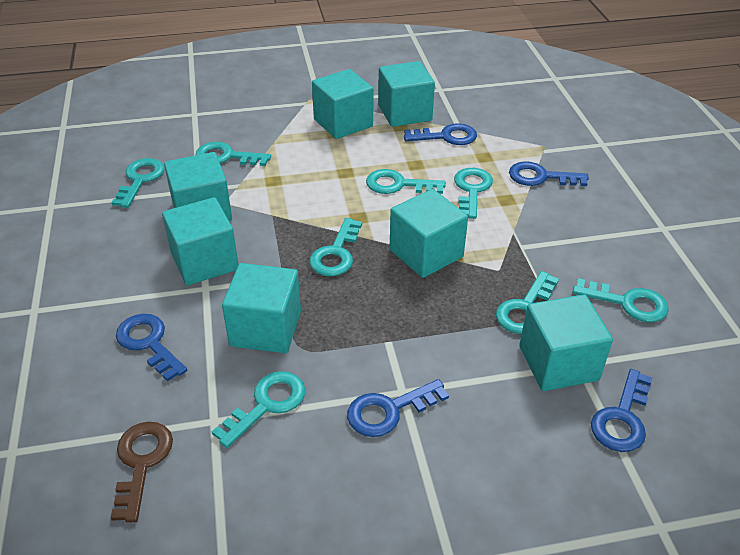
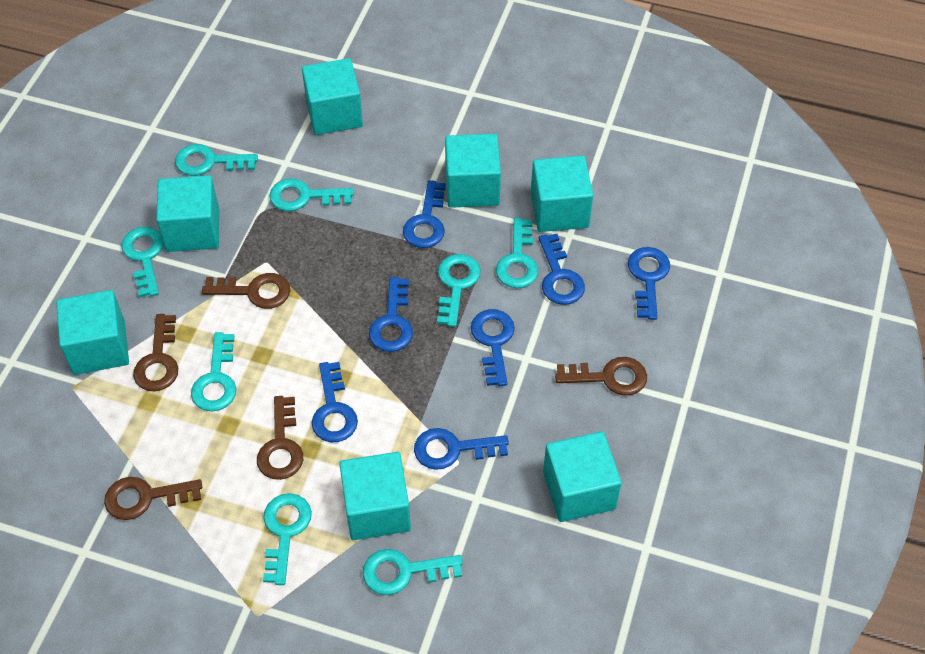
blue key: [116,314,187,382] [347,379,449,437] [404,123,477,145] [509,161,589,186] [591,369,652,452] = 5 -> [312,362,358,442] [369,277,413,352] [403,180,446,248] [414,428,509,470] [471,309,515,386] [539,234,585,305] [628,247,670,320] = 7
brown key: [110,422,173,523] = 1 -> [104,477,202,520] [133,314,178,392] [202,273,290,309] [257,396,303,480] [555,357,647,396] = 5

